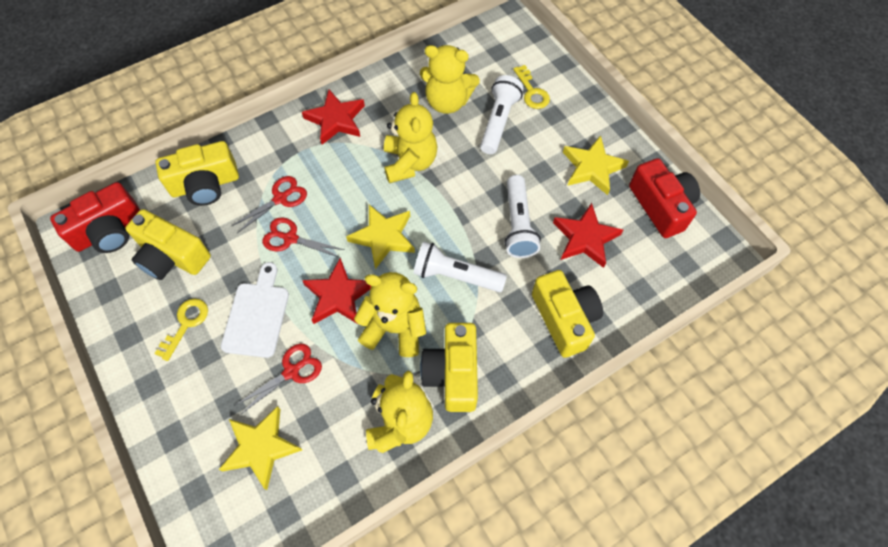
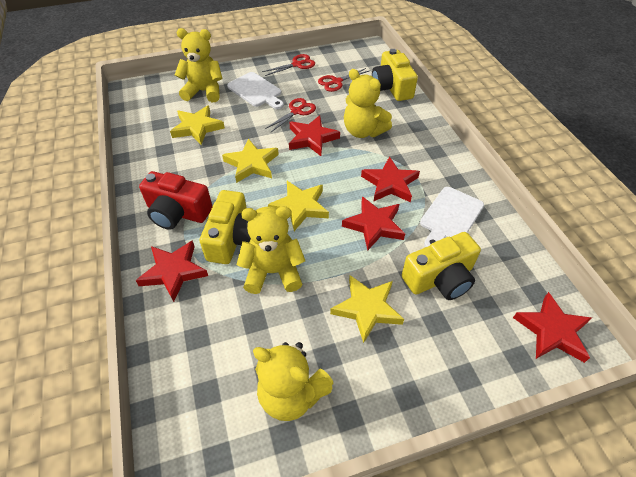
red camera: [50,182,140,253] [629,158,700,238] = 2 -> [139,171,213,230] = 1
red star: [302,90,365,145] [302,258,371,325] [553,203,623,268] = 3 -> [136,240,208,302] [289,115,340,156] [342,197,405,251] [361,156,420,202] [513,292,592,363] = 5
white cutting board: [221,262,289,358] = 1 -> [227,72,284,109] [420,187,484,247] = 2
white flashlight: [414,241,507,292] [480,75,524,154] [505,175,541,258] = 3 -> none = 0
yellow camera: [125,209,211,280] [155,141,239,206] [420,323,478,412] [532,270,603,358] = 4 -> [200,190,251,264] [372,49,418,101] [402,232,481,300] = 3
yellow key: [154,299,208,361] [513,65,550,109] = 2 -> none = 0
yellow star: [219,406,302,490] [346,205,415,269] [563,135,629,195] = 3 -> [170,105,225,145] [222,138,279,183] [268,181,329,231] [330,275,404,343] = 4

